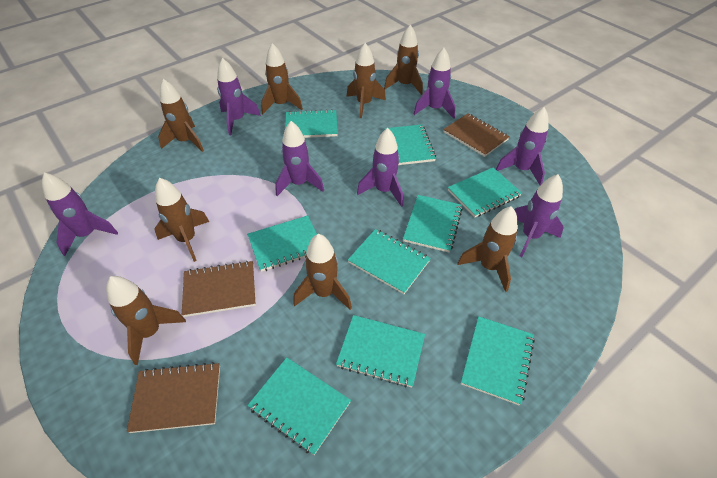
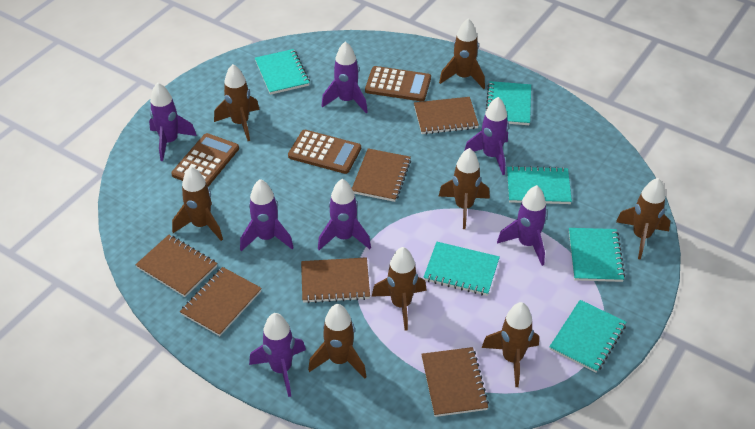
brown calculator: none = 0 -> [171,133,239,187] [288,130,361,174] [365,66,431,101] = 3
brown notebook: [127,362,220,433] [182,261,256,317] [443,113,510,157] = 3 -> [135,235,218,297] [180,267,262,336] [301,257,370,303] [352,148,411,202] [414,97,479,134] [421,347,489,417] = 6
turquoise notebook: [247,215,317,272] [247,357,351,455] [285,109,338,138] [336,315,425,388] [348,229,431,294] [385,124,436,165] [403,195,463,253] [448,167,522,217] [461,316,535,406] = 9 -> [255,49,310,95] [423,242,500,296] [486,81,531,125] [507,166,572,204] [549,300,626,373] [569,228,625,282] = 6

